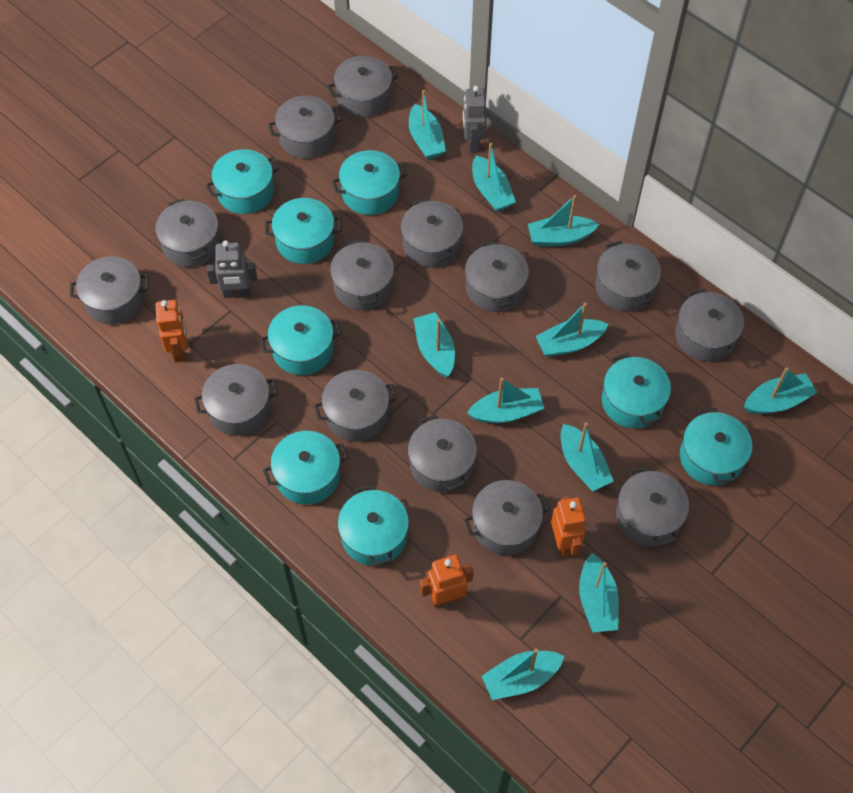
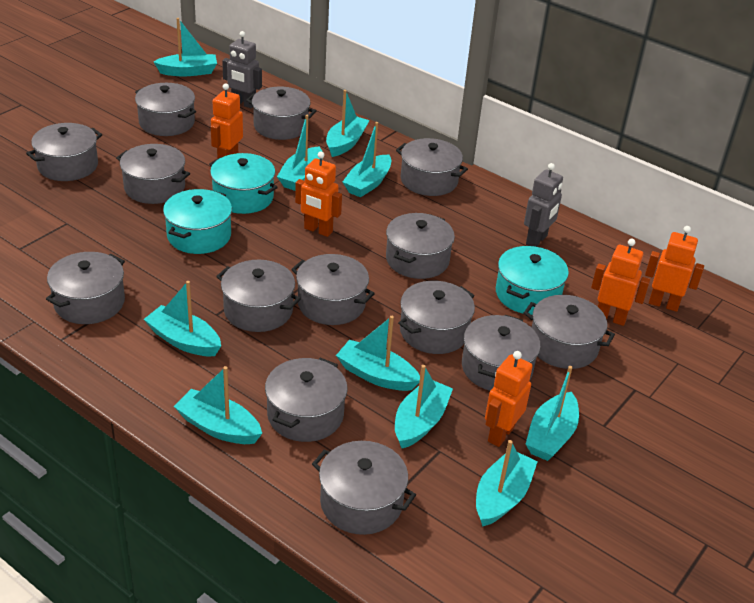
orange robot: [156,300,188,362] [420,555,474,607] [551,497,586,557] = 3 -> [211,83,243,158] [295,152,342,237] [485,351,533,447] [591,239,650,326] [645,226,704,312] = 5
turquoise pot: [206,149,280,214] [260,305,342,375] [263,431,348,505] [265,198,341,264] [332,150,407,215] [338,485,409,566] [602,353,671,428] [680,408,752,486] = 8 -> [163,189,232,254] [209,153,278,214] [496,246,569,315] = 3

